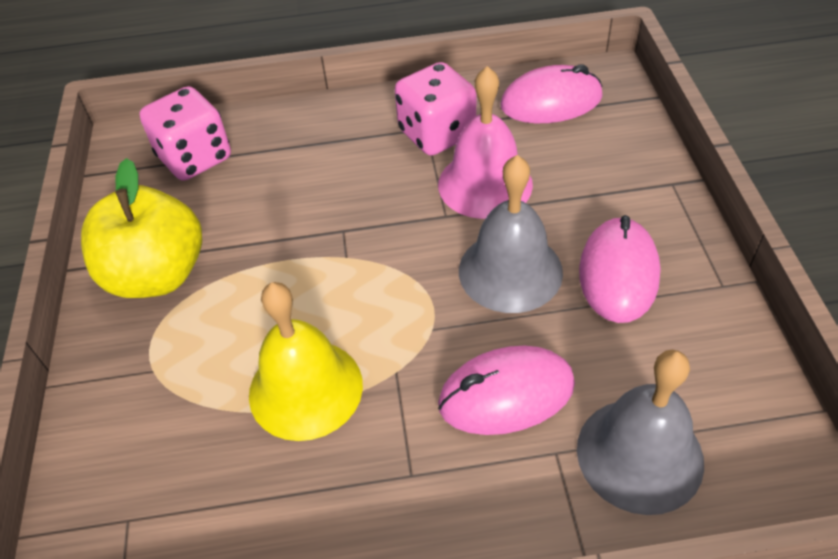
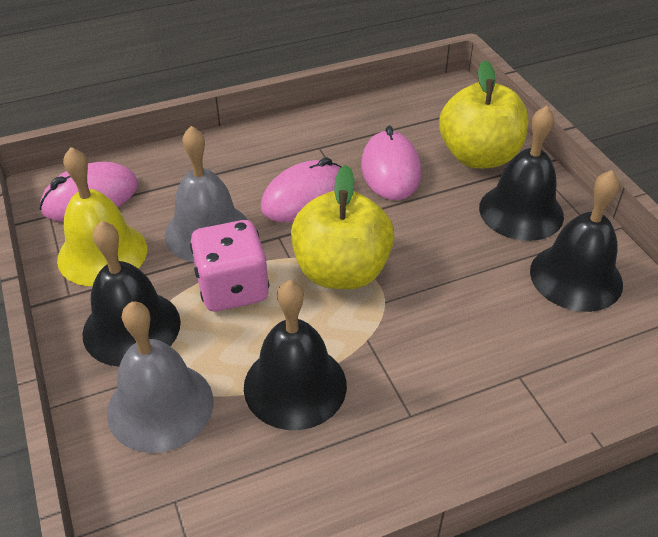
black bell: none = 0 -> [82,221,181,367] [244,280,347,430] [479,106,564,241] [530,170,623,312] = 4
pink bell: [438,66,533,219] = 1 -> none = 0
pink dice: [139,86,231,181] [395,62,476,156] = 2 -> [190,220,269,311] = 1
yellow apple: [81,158,202,298] = 1 -> [291,165,394,289] [439,60,528,168] = 2

